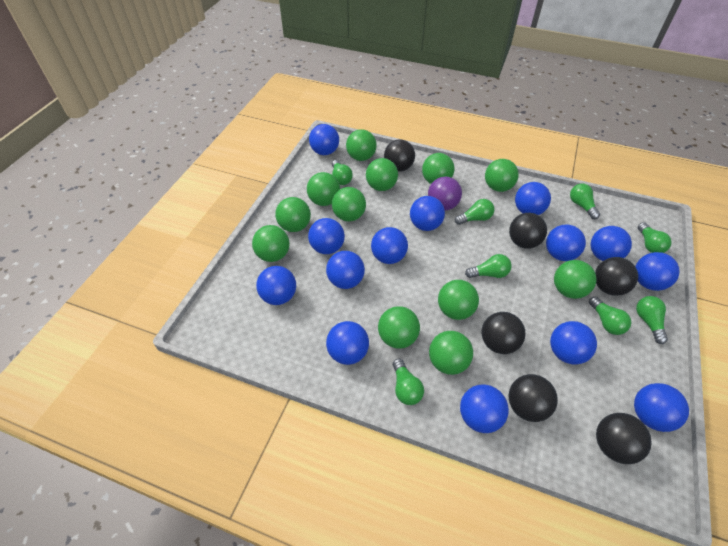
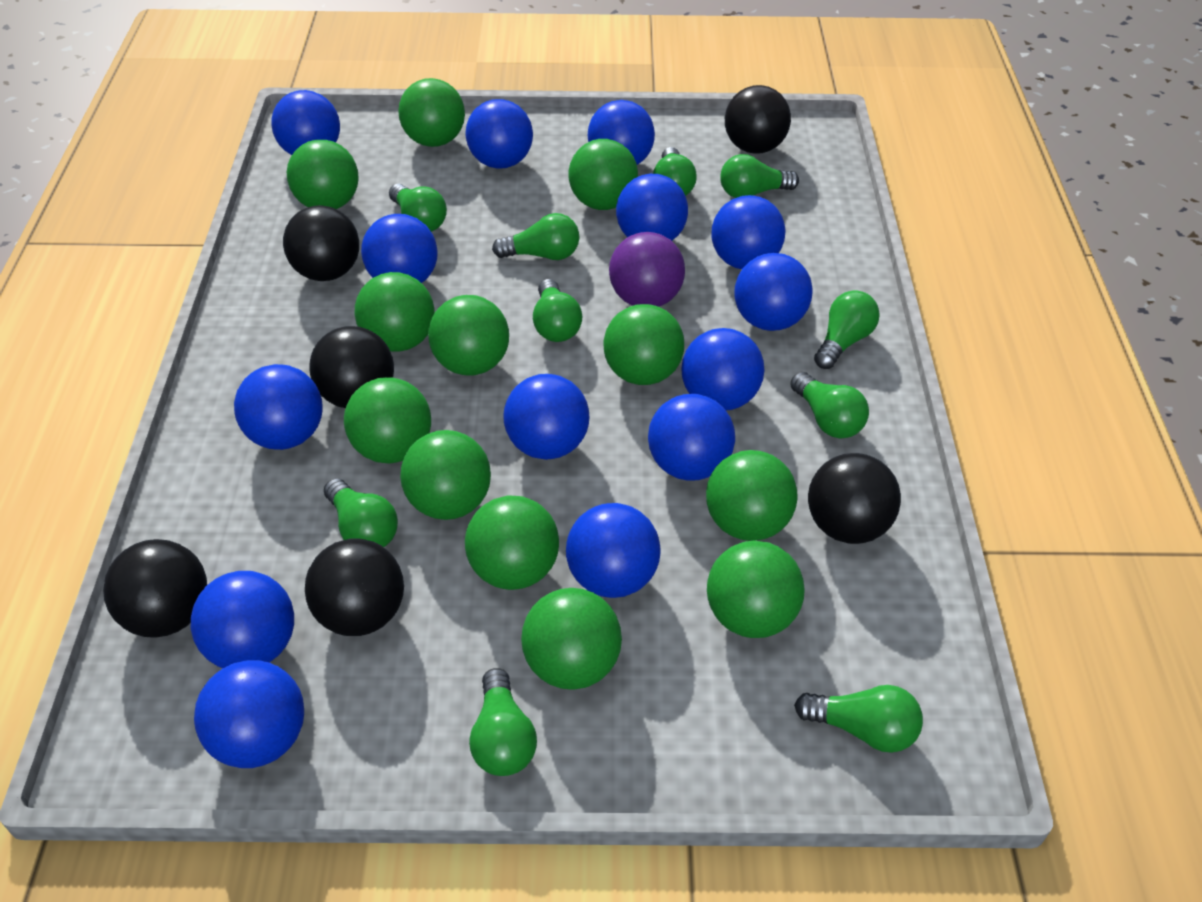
green light bulb: [332,160,353,185] [393,358,424,405] [455,199,495,225] [465,254,512,278] [570,184,600,219] [589,296,631,335] [636,296,668,344] [638,222,672,253] = 8 -> [324,478,398,547] [389,184,447,232] [469,668,537,776] [492,213,579,260] [533,279,582,342] [653,147,697,196] [720,154,799,198] [790,372,869,439] [794,685,923,753] [814,290,880,369] = 10

